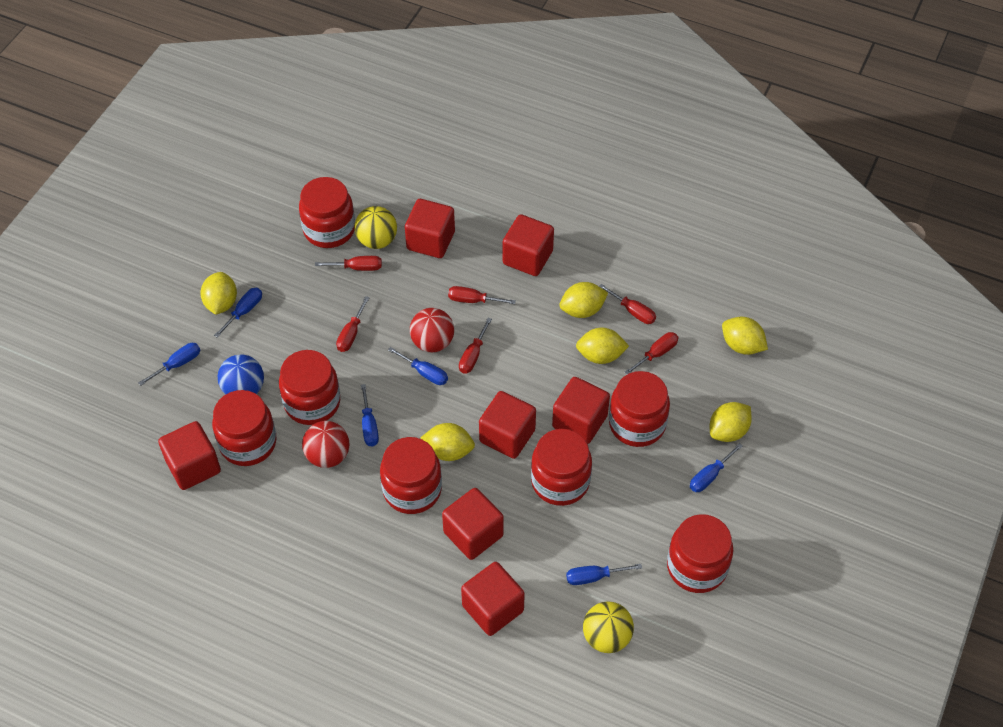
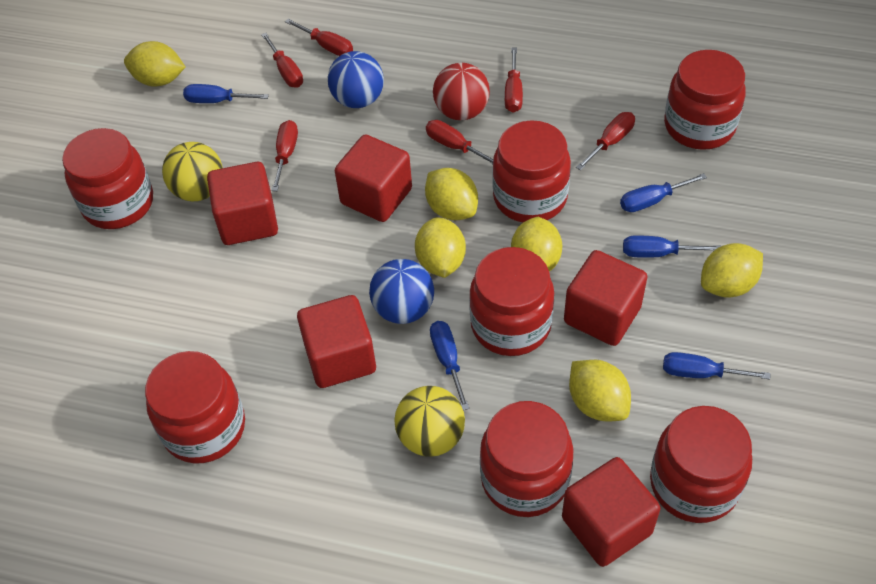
blue ball: [218,354,264,394] = 1 -> [328,51,384,108] [369,259,434,324] = 2
blue screwdriver: [138,343,200,386] [214,288,262,338] [361,384,379,446] [388,347,448,385] [566,564,642,585] [690,443,743,492] = 6 -> [183,84,269,103] [430,321,469,410] [620,173,707,212] [623,235,721,258] [663,352,770,379] = 5
red ball: [302,421,349,468] [410,308,454,352] = 2 -> [433,63,490,120] = 1
red cube: [158,421,221,490] [405,199,455,258] [442,488,504,560] [461,562,525,636] [479,391,536,459] [503,214,554,276] [552,377,610,444] = 7 -> [207,162,278,245] [297,295,376,388] [335,135,412,222] [562,457,660,567] [564,250,647,346] = 5

